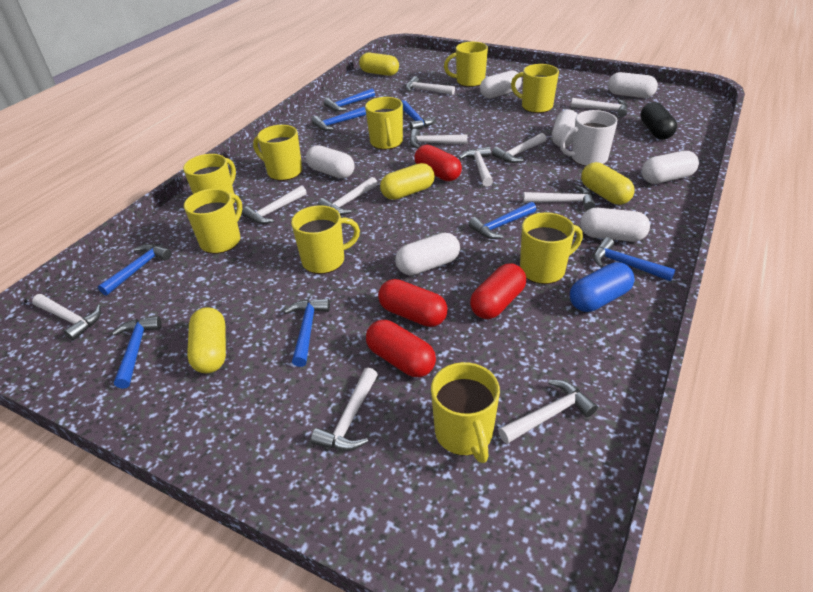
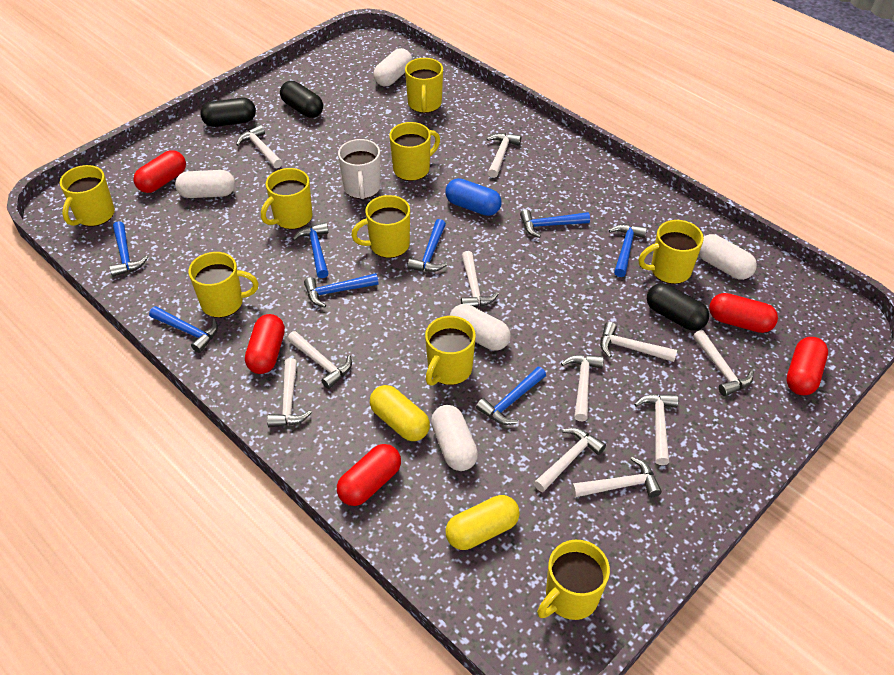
black capsule: [641,102,677,140] = 1 -> [200,98,256,127] [280,81,323,118] [647,283,709,331] = 3
red capsule: [366,320,436,377] [378,279,448,327] [414,145,462,181] [470,263,526,319] = 4 -> [133,150,186,193] [245,314,285,374] [337,444,401,506] [709,293,778,333] [786,337,828,395] = 5
white capsule: [306,145,355,178] [395,233,460,275] [480,70,522,98] [552,110,578,147] [580,208,650,242] [608,72,658,98] [642,151,699,184] = 7 -> [175,170,235,198] [373,48,413,86] [431,405,478,471] [450,304,511,350] [699,234,757,280] = 5
yellow capsule: [187,307,226,373] [359,53,399,76] [380,163,435,200] [581,162,634,205] = 4 -> [370,385,430,441] [446,495,520,550] = 2

